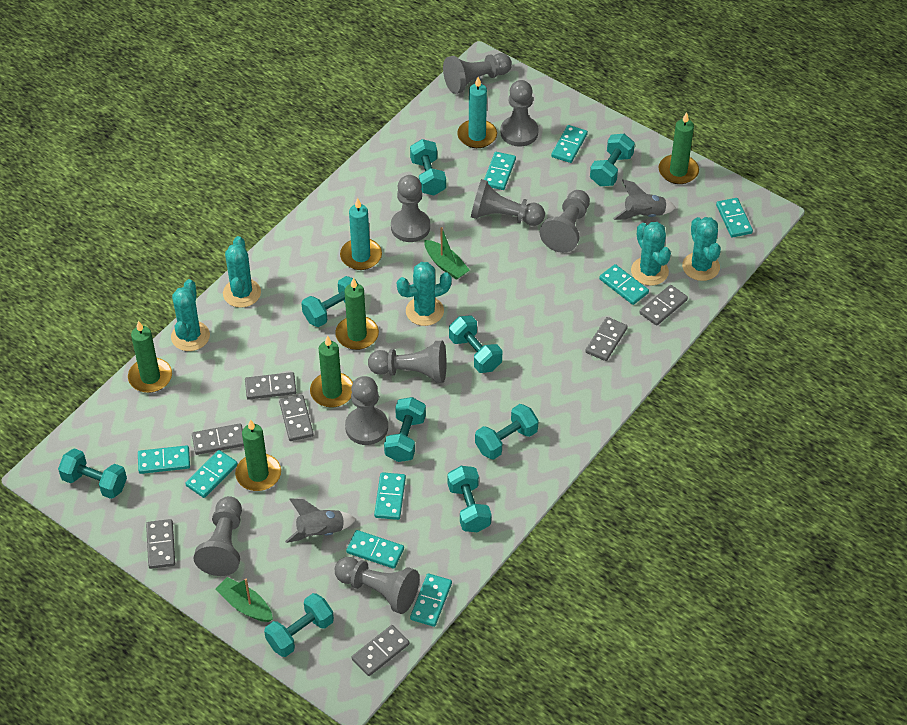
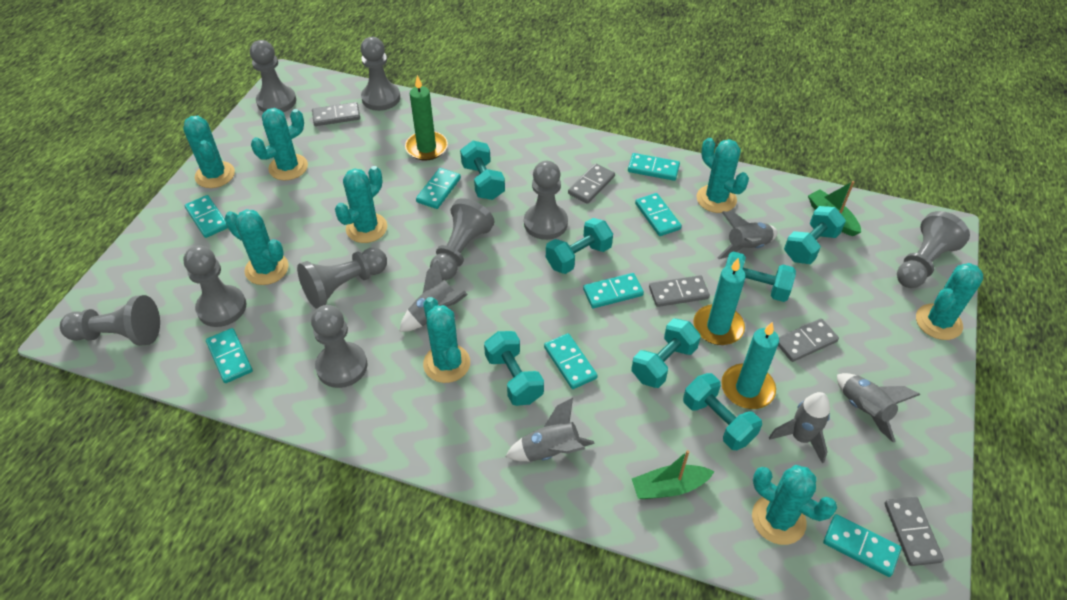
green candle: [128,321,172,393] [235,419,281,491] [310,335,353,407] [335,278,379,350] [659,112,699,184] = 5 -> [405,75,448,160] = 1
grey domino: [146,519,175,569] [192,423,244,455] [245,372,296,400] [279,395,314,441] [352,625,409,676] [585,317,628,361] [639,285,688,326] = 7 -> [312,102,360,126] [568,163,615,204] [649,275,710,307] [778,318,839,362] [884,497,944,566] = 5
grey rocket: [285,498,356,543] [613,179,676,220] = 2 -> [399,260,468,332] [505,398,594,461] [717,211,778,259] [769,392,830,463] [837,373,920,443] = 5
turquoise cactus: [171,279,210,351] [223,236,261,308] [397,262,452,326] [631,222,671,286] [682,217,721,281] = 5 -> [183,116,235,188] [224,209,289,285] [251,108,308,180] [335,166,387,243] [423,297,470,383] [697,138,749,213] [752,465,837,545] [916,263,983,340] = 8
turquoise domino: [138,445,190,474] [185,450,238,498] [346,530,404,569] [374,472,406,520] [410,573,452,627] [484,152,516,190] [551,125,588,163] [599,264,649,305] [716,198,753,238] = 9 -> [185,195,228,238] [206,328,253,383] [416,168,461,209] [544,333,597,389] [583,273,644,308] [628,153,680,181] [635,193,682,236] [823,514,901,577] = 8
turquoise dumbbell: [58,448,127,499] [264,593,334,657] [301,276,358,327] [384,397,426,462] [410,139,446,195] [448,466,491,532] [449,316,502,373] [475,404,539,460] [590,134,635,186] = 9 -> [460,141,505,200] [484,331,544,406] [546,218,613,274] [632,318,701,388] [683,373,762,450] [725,251,796,302] [784,206,846,264] = 7

